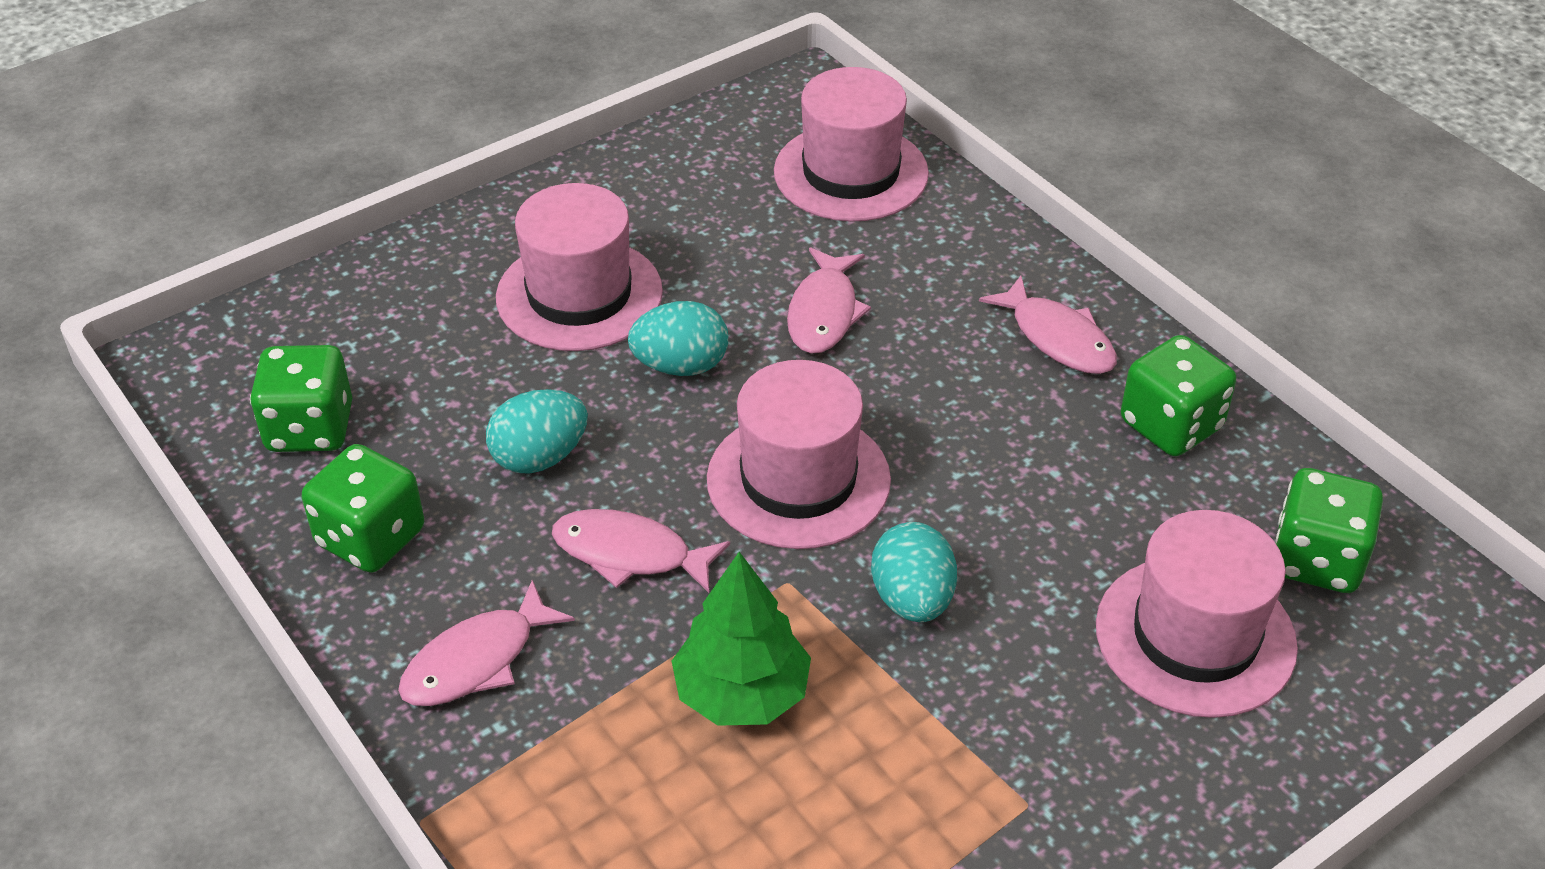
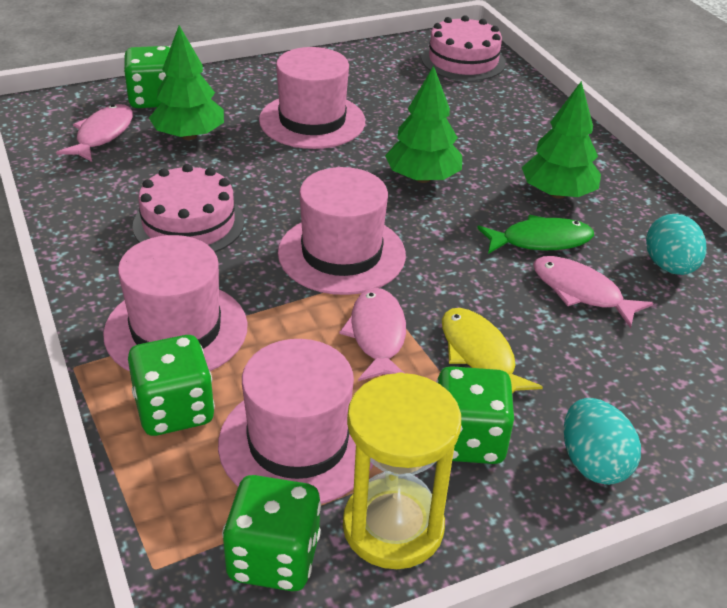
green fish: none = 0 -> [477,215,594,254] = 1
green tree: [672,552,811,726] = 1 -> [149,25,224,140] [385,66,462,183] [522,81,601,199] = 3
pink cake: none = 0 -> [133,164,244,252] [421,15,506,81] = 2
pink fish: [398,580,575,706] [552,509,730,593] [787,247,871,353] [979,276,1117,374] = 4 -> [56,104,133,162] [339,288,406,381] [533,256,653,328] = 3
turquoise egg: [486,389,588,474] [628,301,728,376] [871,522,957,622] = 3 -> [564,398,641,485] [646,214,706,275] = 2
yellow fish: none = 0 -> [442,308,543,393] = 1
yellow hourglass: none = 0 -> [343,372,461,569] = 1

